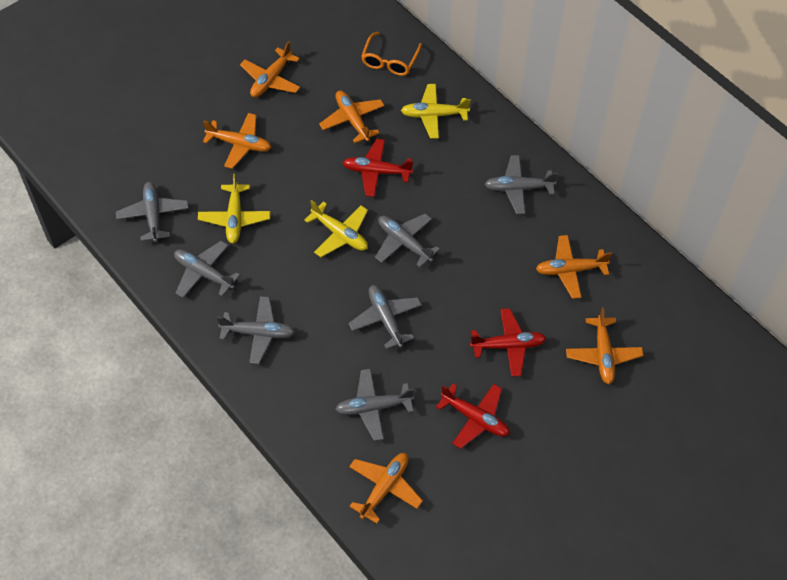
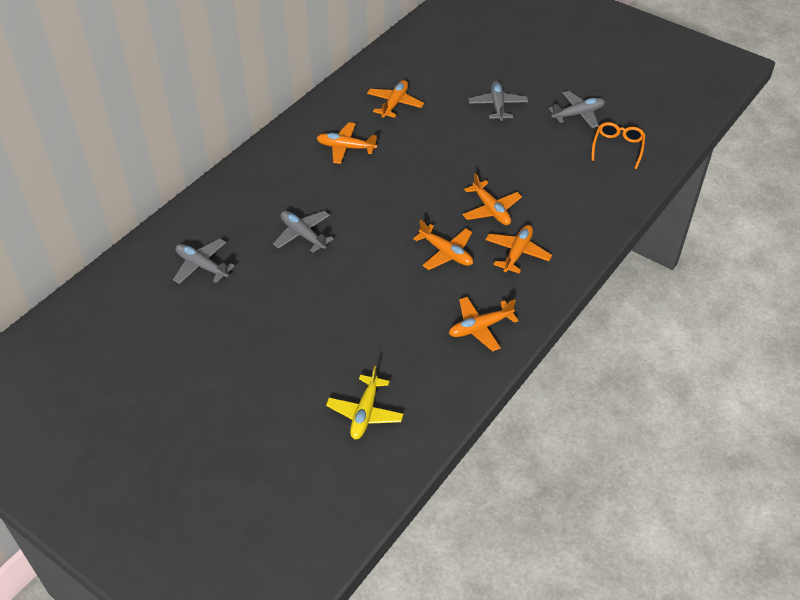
grey plane: [116,182,189,242] [174,241,240,298] [217,296,295,364] [335,369,414,441] [349,285,422,349] [375,213,440,267] [485,155,558,214] = 7 -> [173,239,235,284] [273,211,334,253] [468,81,528,121] [548,91,605,128] = 4
red plane: [342,139,413,197] [436,383,510,449] [470,308,546,377] = 3 -> none = 0
yellow plane: [198,174,270,244] [304,200,368,257] [401,84,471,139] = 3 -> [326,366,404,439] = 1

